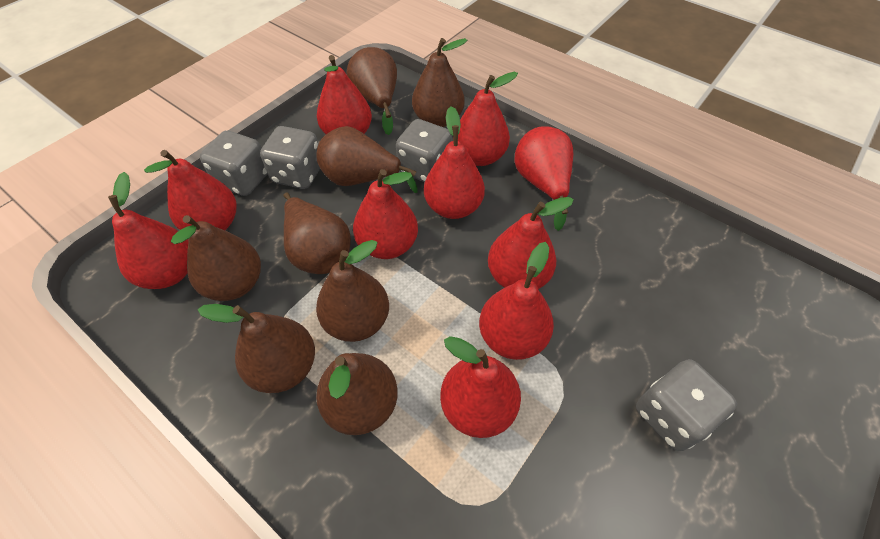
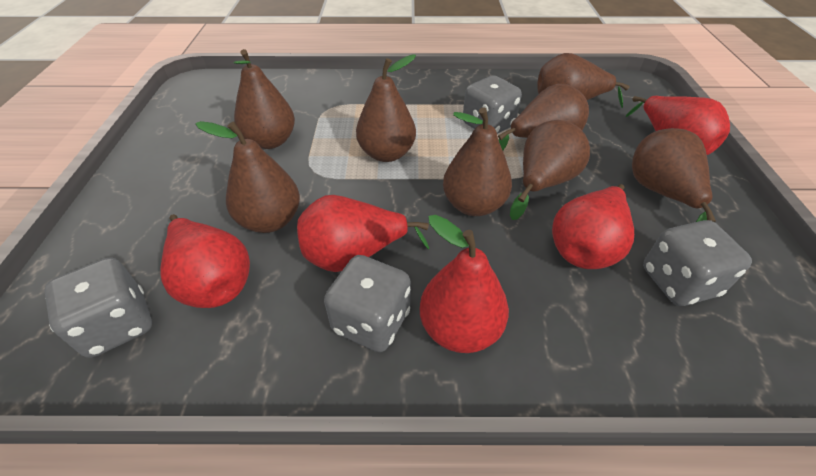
red pear: [108,172,189,289] [144,150,236,230] [317,55,372,134] [353,169,418,259] [424,106,485,219] [440,336,521,438] [453,72,518,166] [479,242,554,360] [488,197,574,289] [514,126,573,231] = 10 -> [160,214,250,308] [297,195,429,272] [420,215,509,353] [552,184,634,269] [626,96,730,155] = 5

